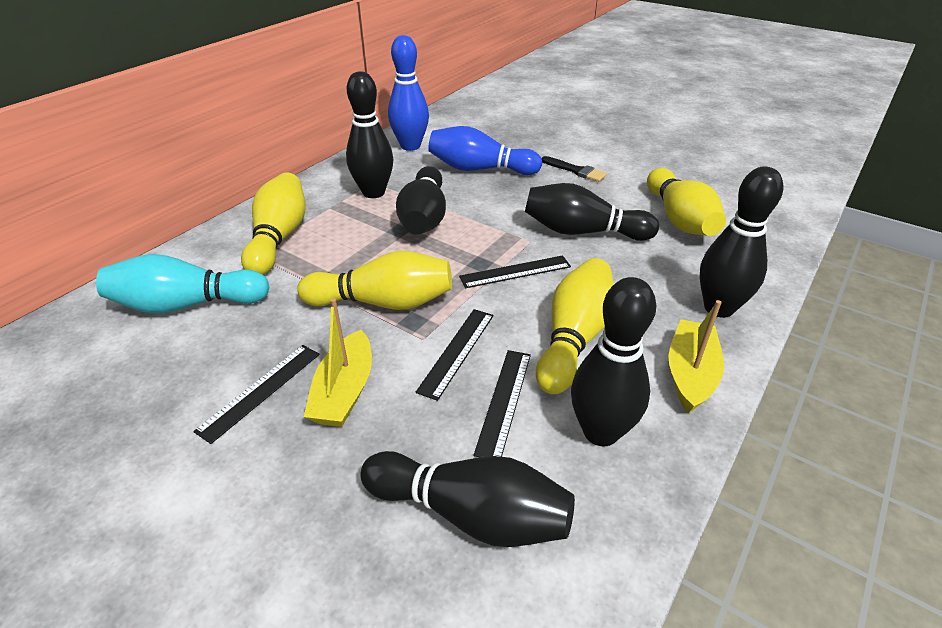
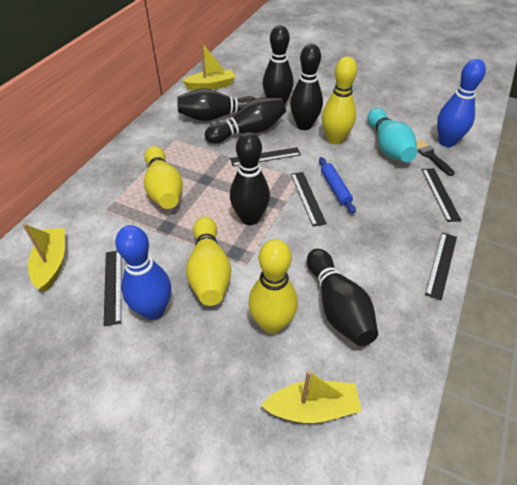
black ruler: [193,345,320,444] [416,309,494,401] [459,255,571,288] [473,350,531,457] = 4 -> [104,251,121,326] [230,147,301,166] [291,172,327,227] [422,168,462,222] [425,232,457,300] = 5
blue rolling pin: none = 0 -> [319,157,356,214] = 1
yellow boat: [304,298,372,427] [668,300,724,413] = 2 -> [23,224,65,292] [183,42,235,90] [261,370,362,423] = 3

